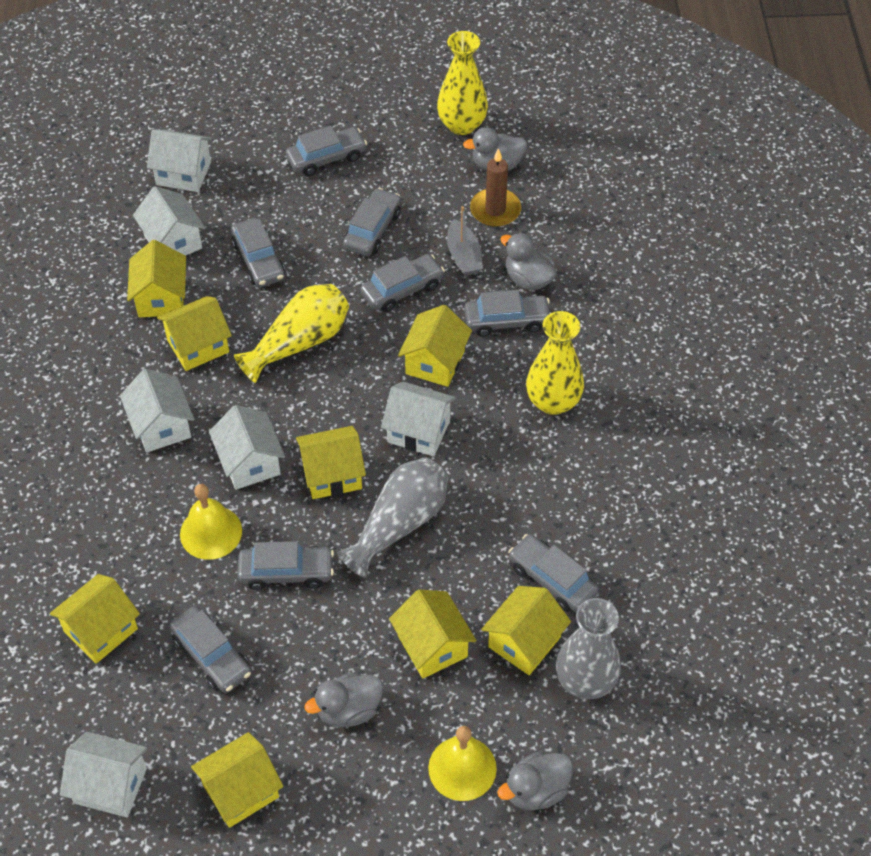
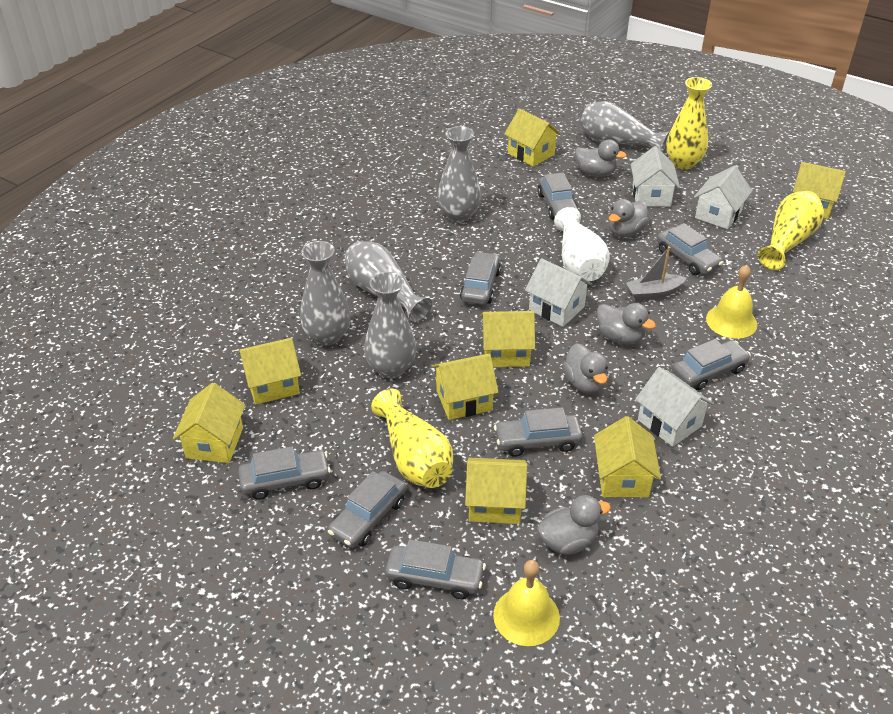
brown candle: [470,148,521,227] = 1 -> none = 0
grey duck: [304,672,383,727] [463,127,527,171] [497,752,573,810] [500,233,557,290] = 4 -> [537,495,611,555] [562,343,608,394] [575,140,626,177] [596,303,656,344] [609,199,649,237] = 5
grey vase: [337,457,448,578] [556,598,621,699] = 2 -> [300,241,351,346] [345,241,432,323] [364,272,416,378] [437,126,481,223] [580,101,670,152] = 5
white house: [60,732,148,817] [120,369,194,452] [133,186,205,256] [147,130,212,192] [209,405,285,490] [381,382,456,456] = 6 -> [525,258,593,327] [631,146,680,207] [635,367,714,447] [694,166,752,229] = 4
white vase: none = 0 -> [554,207,610,281] = 1

